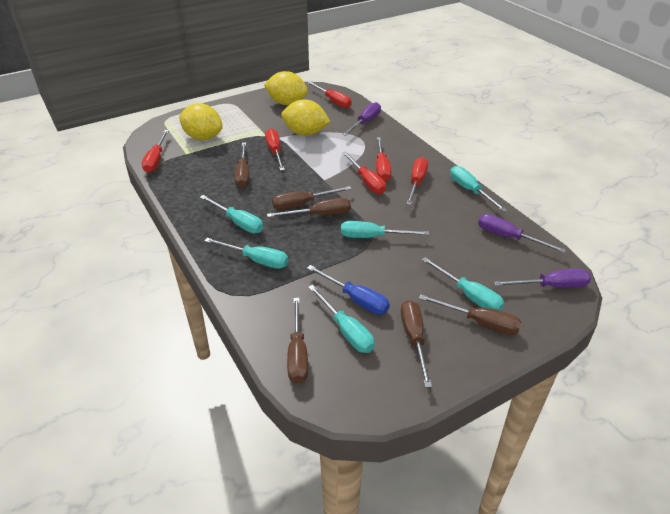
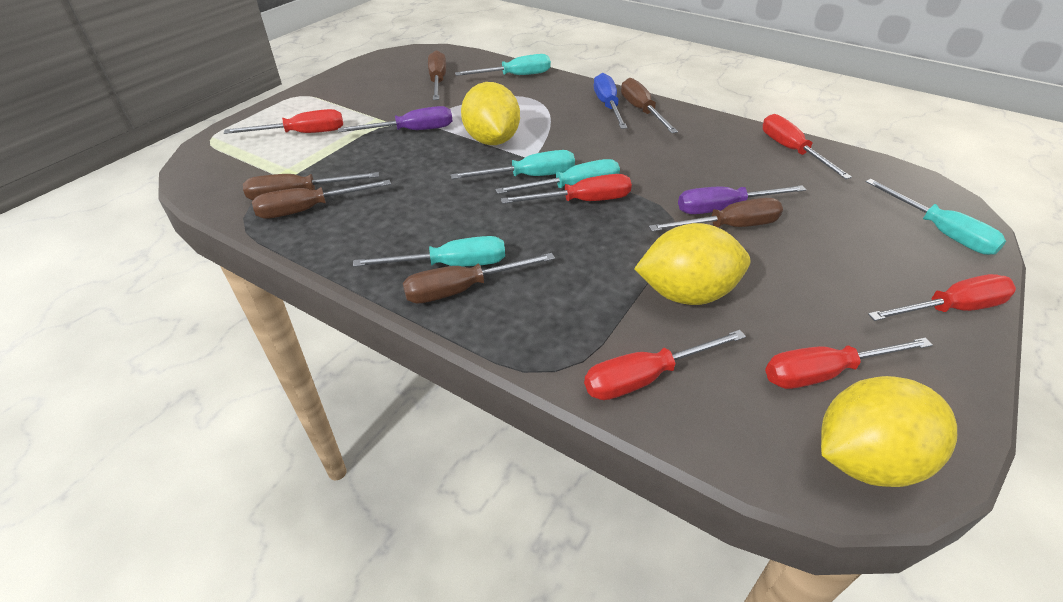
purple screwdriver: [342,102,381,136] [478,214,566,253] [494,269,591,288] = 3 -> [338,106,452,132] [678,185,806,214] = 2
turquoise screwdriver: [200,195,263,233] [204,238,289,269] [308,285,375,353] [341,221,429,238] [422,257,504,311] [450,166,507,212] = 6 -> [353,236,505,267] [451,150,575,179] [455,54,551,76] [496,159,620,194] [866,179,1006,255] = 5

